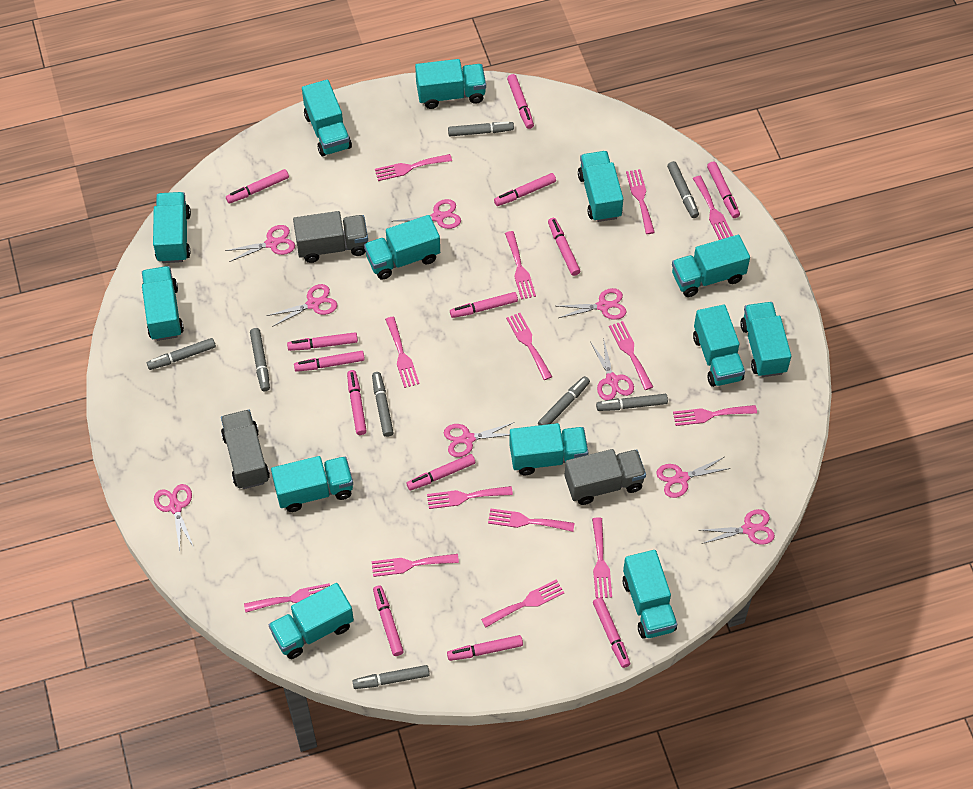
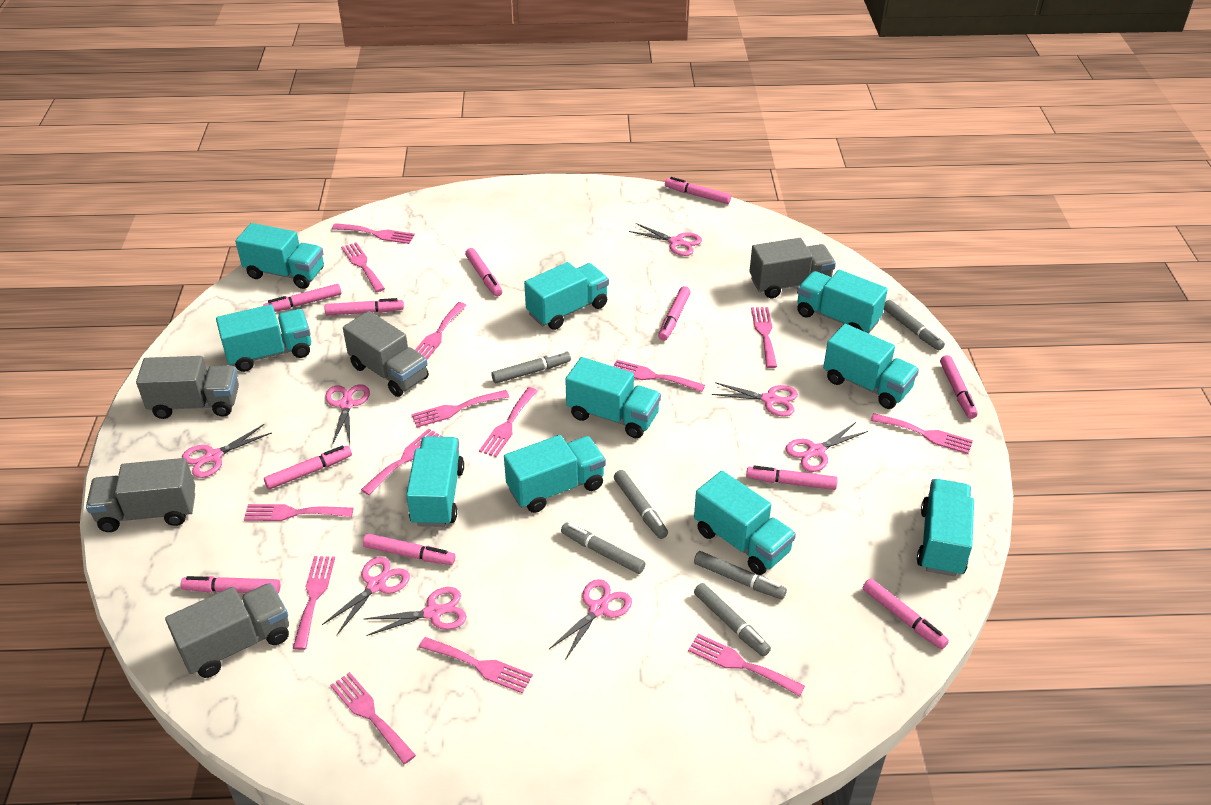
grey marker: [147,338,216,370] [250,328,270,391] [352,665,430,689] [372,372,394,437] [448,121,514,136] [538,376,590,425] [596,394,668,411] [667,161,699,218] = 8 -> [492,351,571,383] [561,522,646,574] [614,470,668,539] [694,551,787,599] [694,583,771,657] [884,300,945,350] = 6
grey truck: [221,410,270,489] [293,211,368,263] [565,449,646,505] = 3 -> [86,458,195,532] [136,356,239,419] [165,583,289,678] [343,311,429,397] [750,238,836,298] = 5
pink marker: [226,169,289,204] [287,332,358,351] [294,351,365,372] [347,370,367,435] [373,585,404,656] [406,454,475,490] [447,635,523,661] [450,292,518,318] [494,173,556,206] [507,74,534,129] [548,218,580,276] [593,597,630,668] [707,161,740,218] = 13 -> [181,576,281,593] [263,284,342,312] [264,446,352,489] [324,298,404,316] [363,534,455,565] [465,248,502,297] [658,286,691,341] [665,177,731,204] [746,465,838,490] [863,578,949,649] [940,355,978,419] = 11
pink scissors: [154,484,194,551] [225,225,295,262] [267,284,337,327] [394,199,461,229] [444,422,514,457] [558,288,627,320] [590,338,634,400] [657,457,731,498] [701,509,775,545] = 9 -> [182,424,272,478] [322,557,410,635] [325,384,370,445] [364,587,467,636] [549,579,632,660] [629,223,702,256] [712,382,798,417] [786,422,868,472] = 8
turquoise truck: [142,266,184,341] [153,192,191,263] [269,583,354,659] [271,456,353,512] [302,79,352,156] [364,215,440,279] [415,59,486,109] [509,423,588,475] [578,151,623,222] [623,550,677,639] [672,235,750,297] [693,304,745,387] [740,302,791,377] = 13 -> [216,305,311,372] [235,223,324,289] [406,436,464,527] [504,435,606,513] [524,262,609,330] [565,357,661,438] [694,471,796,575] [797,270,888,334] [823,324,919,409] [917,479,974,577] = 10

